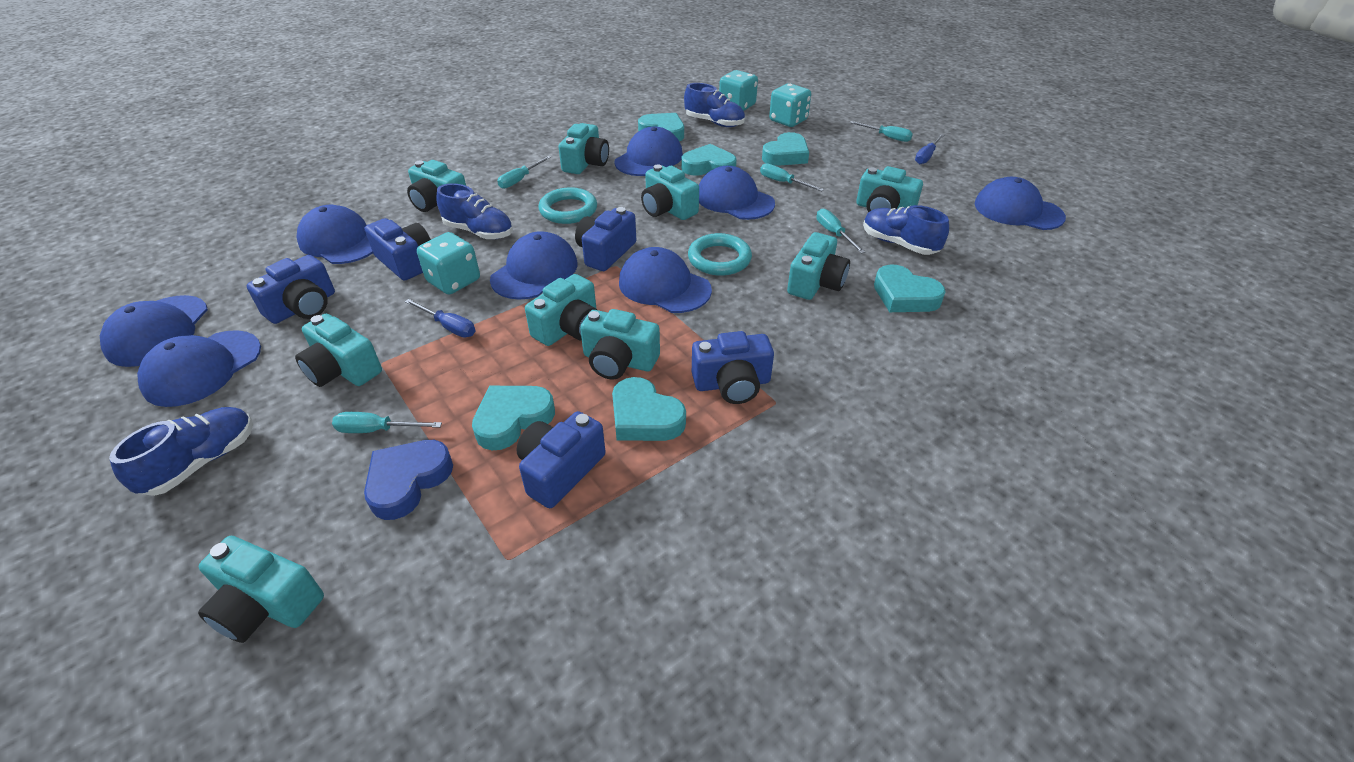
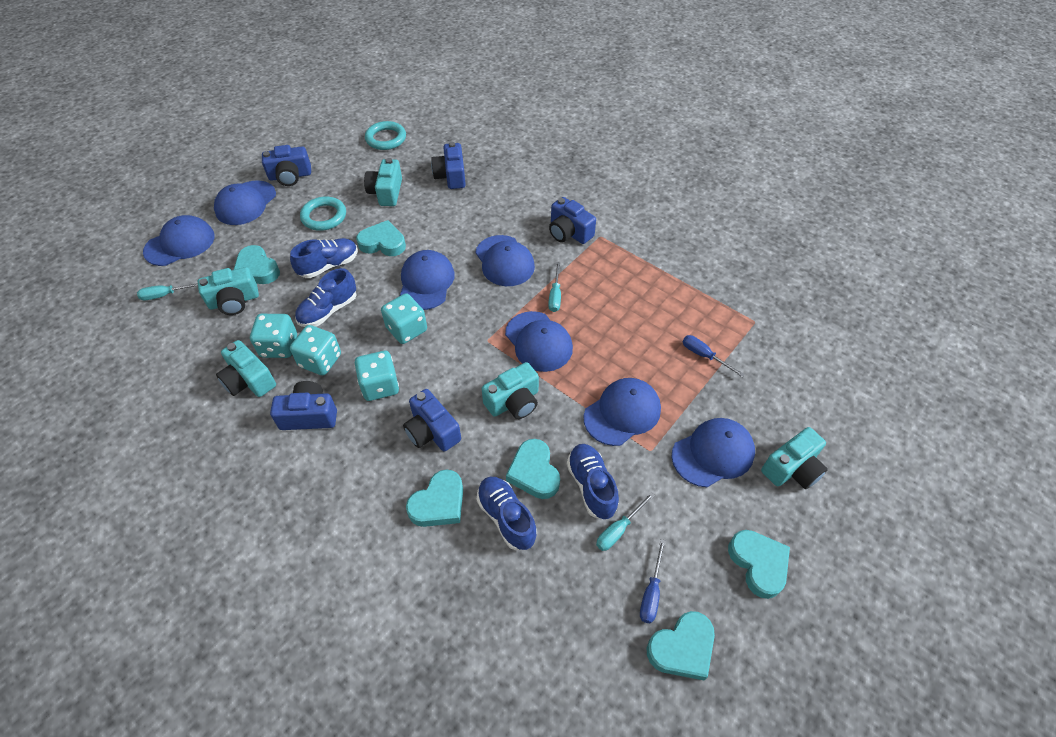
blue cap: [100,295,208,367] [137,330,261,407] [296,205,373,264] [490,231,577,300] [615,127,683,176] [619,247,712,313] [699,166,775,220] [975,177,1066,230] = 8 -> [143,215,215,266] [214,180,276,225] [400,250,455,310] [475,235,535,286] [505,311,573,372] [584,378,661,446] [671,418,755,487] = 7
blue heart: [364,440,453,520] = 1 -> none = 0
turquoise camera: [198,536,324,643] [295,314,382,387] [407,160,466,212] [525,274,597,346] [558,123,609,174] [580,309,660,380] [641,165,699,220] [787,232,850,300] [856,166,923,213] = 9 -> [198,267,259,315] [216,340,276,397] [364,158,402,206] [482,362,539,419] [761,427,828,489] = 5
turquoise dice: [417,232,480,294] [719,70,758,111] [769,83,811,127] = 3 -> [250,314,297,358] [290,325,341,375] [354,351,399,401] [381,293,427,344] = 4
turquoise screwdriver: [332,412,442,433] [497,156,551,189] [760,163,824,191] [816,209,865,254] [850,121,913,142] = 5 -> [137,283,198,300] [548,262,561,312] [596,492,655,551] = 3

